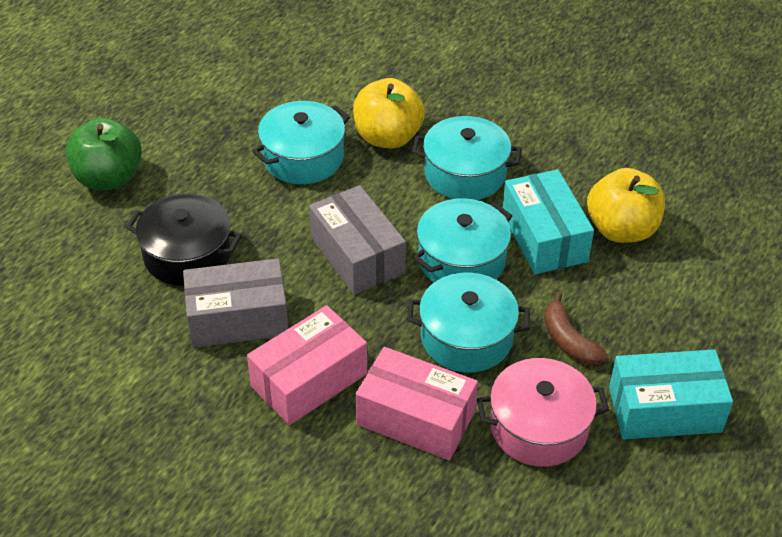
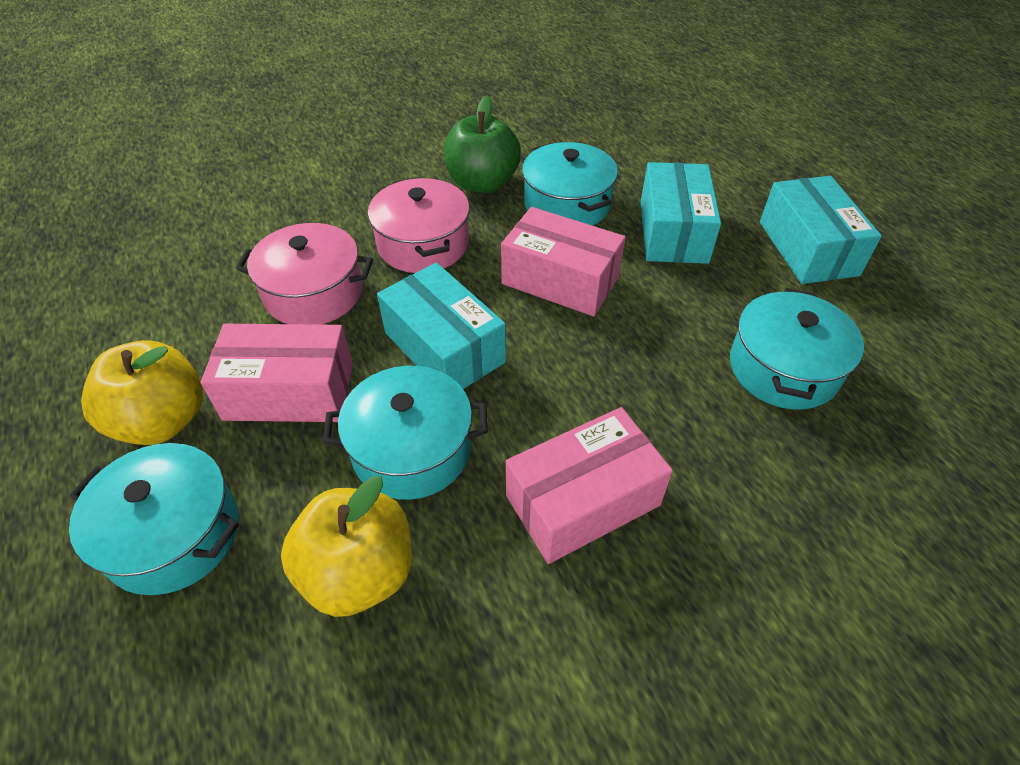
black pot: [126,193,242,286] = 1 -> none = 0
brown banana: [544,292,608,365] = 1 -> none = 0
grey box: [183,258,288,348] [309,185,406,295] = 2 -> none = 0
pink box: [247,305,367,425] [356,347,478,460] = 2 -> [201,324,353,422] [501,207,626,316] [506,407,673,564] = 3
pink pot: [477,358,609,467] = 1 -> [236,223,373,325] [368,177,470,273] = 2
turquoise box: [502,169,594,274] [609,349,733,439] = 2 -> [377,263,506,389] [641,162,721,264] [760,176,882,284] = 3

